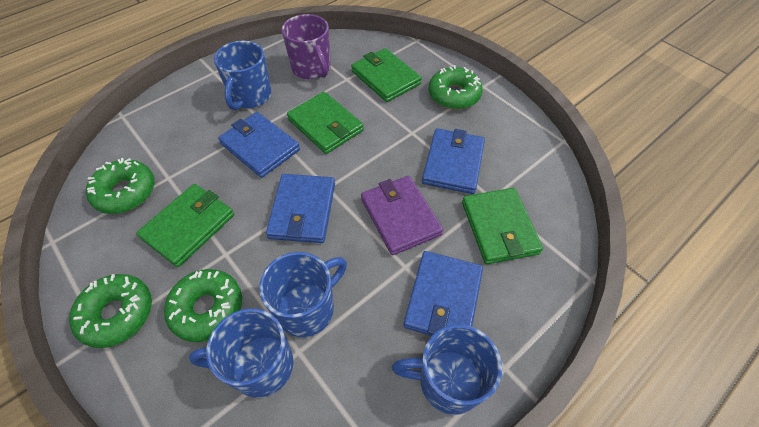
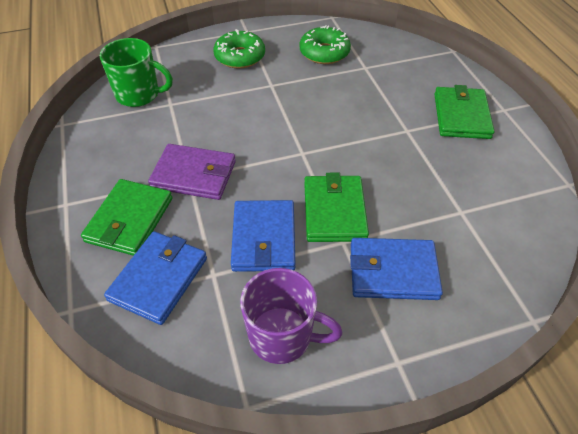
blue mug: [189,308,293,398] [214,41,272,110] [259,252,347,337] [392,324,502,415] = 4 -> none = 0
blue wallet: [218,112,300,178] [266,174,335,243] [403,251,483,336] [422,128,485,194] = 4 -> [104,231,207,325] [231,200,295,272] [350,238,443,300] = 3
green donut: [69,274,152,348] [86,158,155,214] [164,269,242,342] [429,65,483,109] = 4 -> [214,29,265,69] [300,25,351,64] = 2
green mug: none = 0 -> [100,38,173,107] = 1
green wallet: [136,184,234,267] [287,92,364,154] [351,48,422,102] [462,188,543,264] = 4 -> [81,179,172,256] [304,173,369,242] [434,85,494,139] = 3

